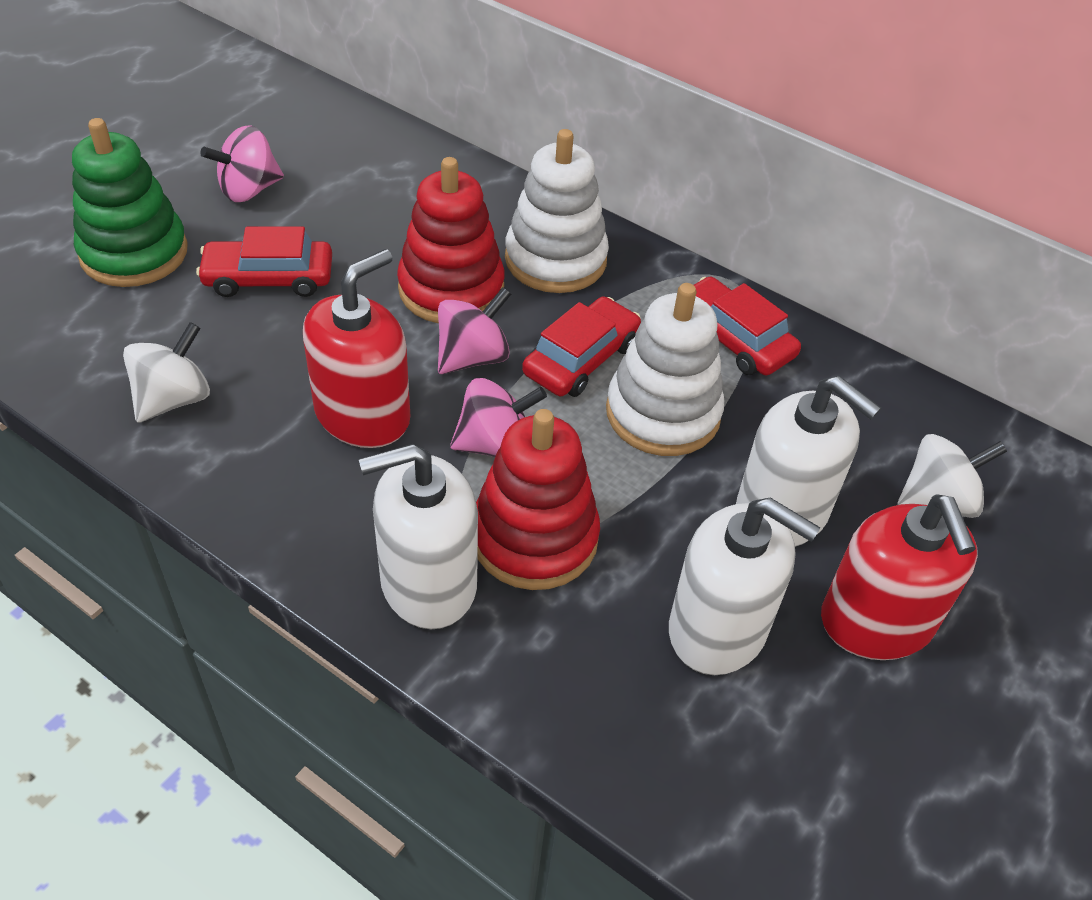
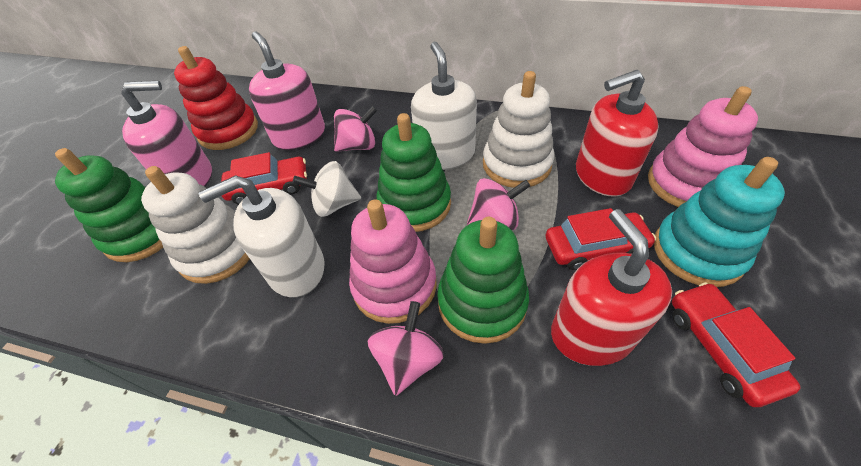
green stacking toy: [72,118,188,287] = 1 -> [55,148,163,262] [377,113,451,232] [437,217,529,344] = 3
pink soap dispenser: none = 0 -> [121,81,212,187] [249,32,325,150] = 2
pink stacking toy: none = 0 -> [349,199,437,324] [648,86,758,207] = 2
red stacking toy: [397,157,505,324] [476,409,600,590] = 2 -> [174,46,258,150] = 1
turquoise stacking toy: none = 0 -> [654,157,785,287] = 1
white soap dispenser: [359,444,478,629] [669,497,820,675] [736,376,881,547] = 3 -> [199,175,325,298] [411,42,477,170] = 2
white spinning top: [123,322,210,423] [897,434,1007,518] = 2 -> [293,161,361,217] = 1

